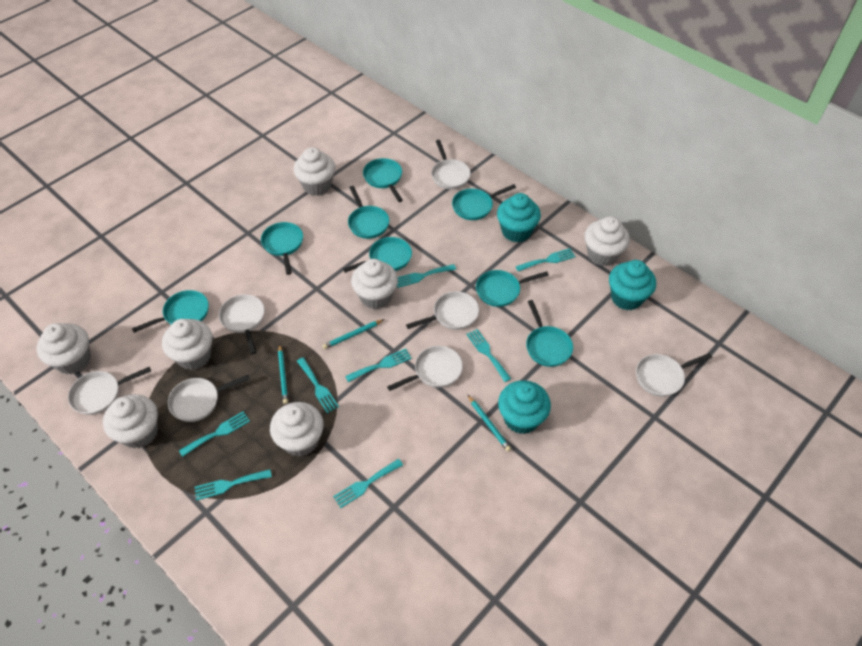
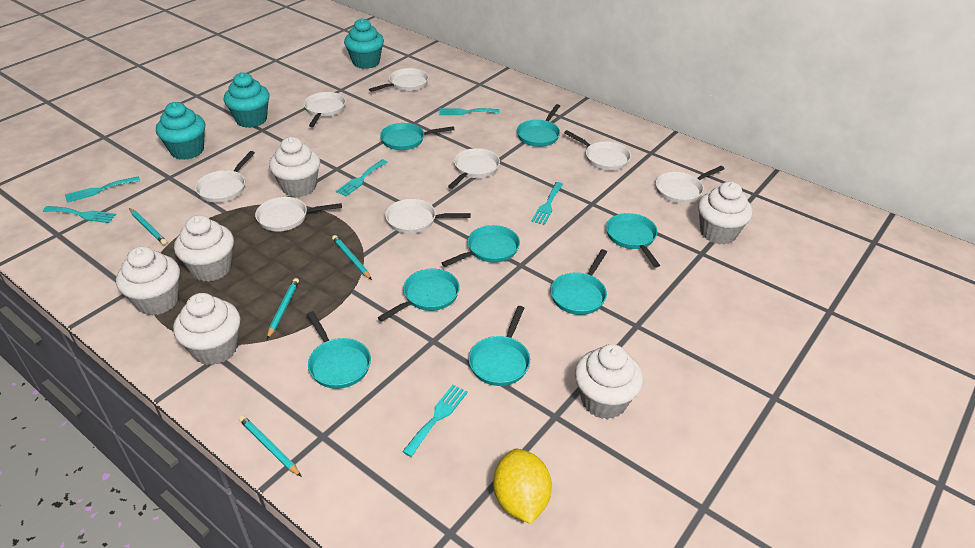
turquoise fork: [179,411,250,457] [195,469,272,500] [297,357,339,413] [333,459,403,508] [345,349,412,382] [397,264,456,288] [466,329,511,382] [516,248,576,272] = 8 -> [43,206,116,223] [65,176,140,203] [336,159,388,196] [402,385,468,457] [439,108,499,115] [531,182,563,225] = 6
turquoise pencil: [278,344,288,404] [323,319,384,349] [468,395,511,452] = 3 -> [129,208,167,245] [239,415,302,477] [267,278,299,339] [332,235,372,280] = 4
white cupcake: [37,323,91,374] [103,394,158,449] [162,319,213,370] [270,402,324,457] [294,147,335,196] [351,259,398,309] [585,216,630,266] = 7 -> [116,246,180,316] [173,293,240,365] [174,215,234,282] [269,137,320,197] [575,344,643,419] [698,182,753,244] = 6
white pan: [68,367,151,415] [168,375,250,422] [219,294,265,354] [387,346,463,391] [406,291,479,330] [431,140,471,189] [636,353,712,397] = 7 -> [195,151,255,203] [255,197,342,232] [304,92,346,127] [369,68,429,92] [385,199,471,234] [448,148,500,189] [564,130,631,170] [656,166,724,203] = 8
yellow lemon: none = 0 -> [493,449,552,524] = 1

